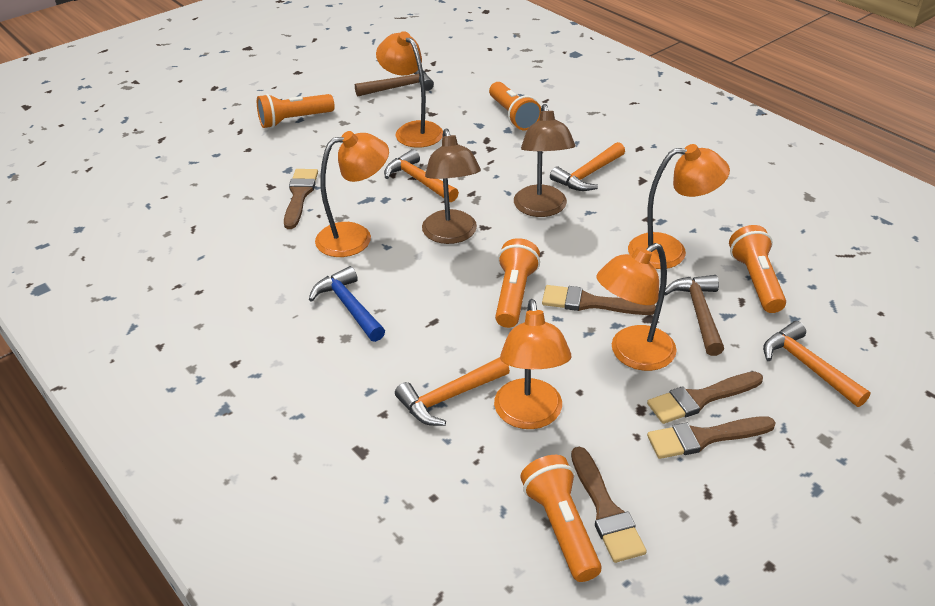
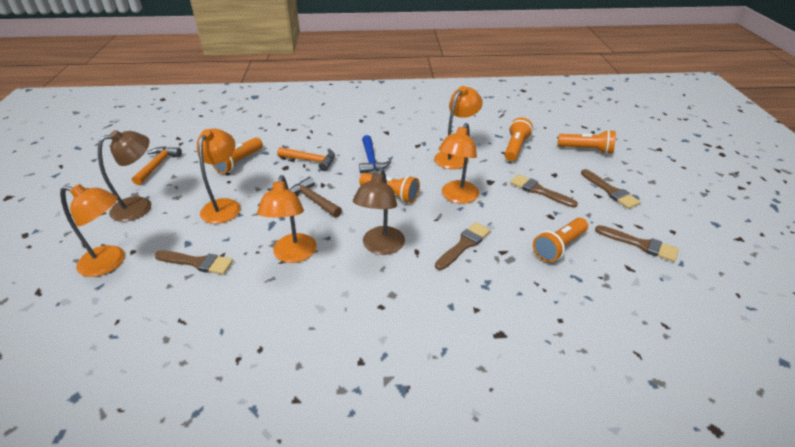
brown hammer: [355,71,434,97] [665,275,724,356] = 2 -> [290,177,342,218] = 1
orange hammer: [384,149,459,202] [395,357,510,426] [550,142,625,191] [763,321,871,407] = 4 -> [132,146,182,185] [277,147,335,171] = 2

